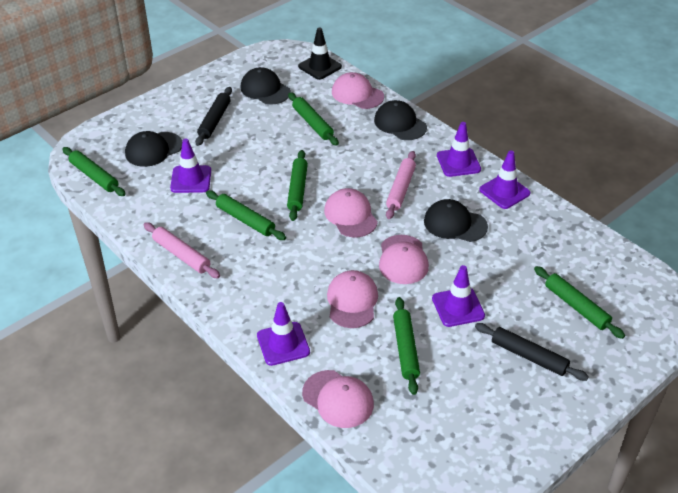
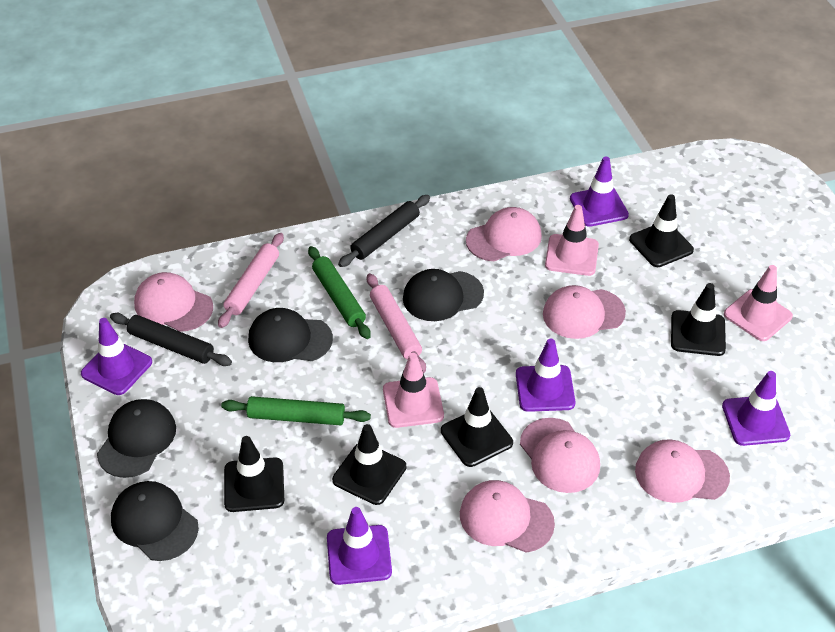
black traffic cone: [298,27,342,80] = 1 -> [224,436,284,512] [332,424,406,505] [441,387,513,467] [629,194,694,267] [671,283,726,356] = 5
green rolling pin: [62,147,126,196] [206,190,286,240] [287,150,308,221] [288,92,339,146] [393,297,420,395] [534,266,625,339] = 6 -> [221,396,371,425] [308,246,371,339] = 2
pink cap: [302,370,374,428] [324,188,378,237] [327,270,378,328] [332,72,384,109] [379,235,429,284] = 5 -> [134,272,213,332] [460,480,555,553] [466,207,542,261] [520,418,600,493] [543,285,626,339] [635,439,730,503] = 6
pink traffic cone: none = 0 -> [383,353,444,428] [545,205,599,276] [724,265,793,341] = 3

